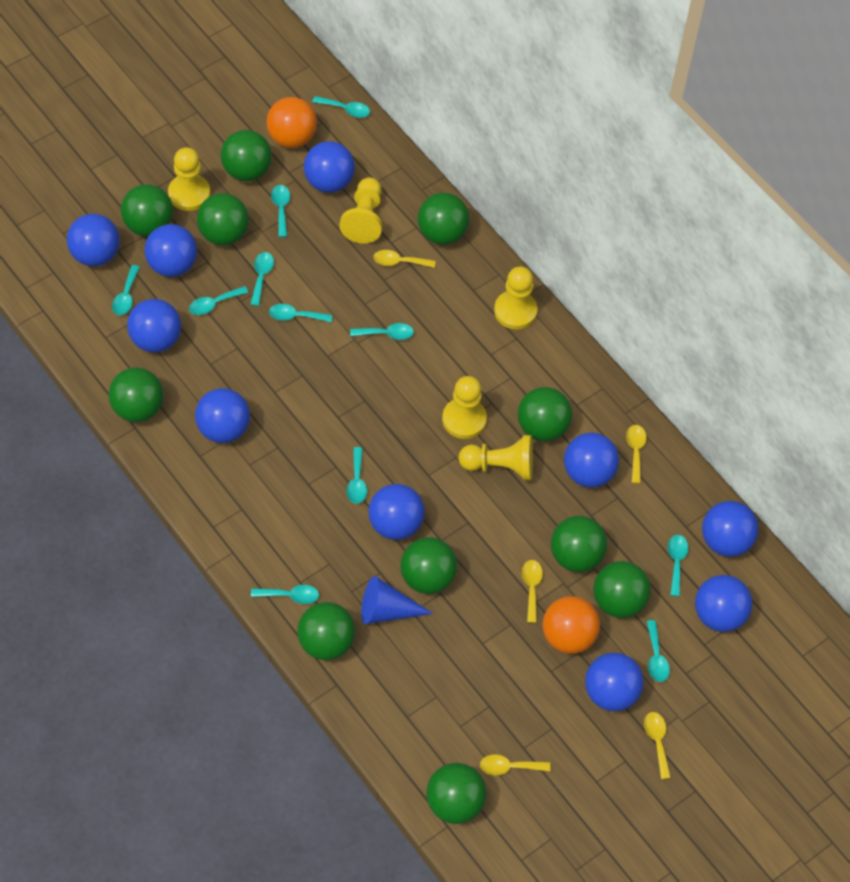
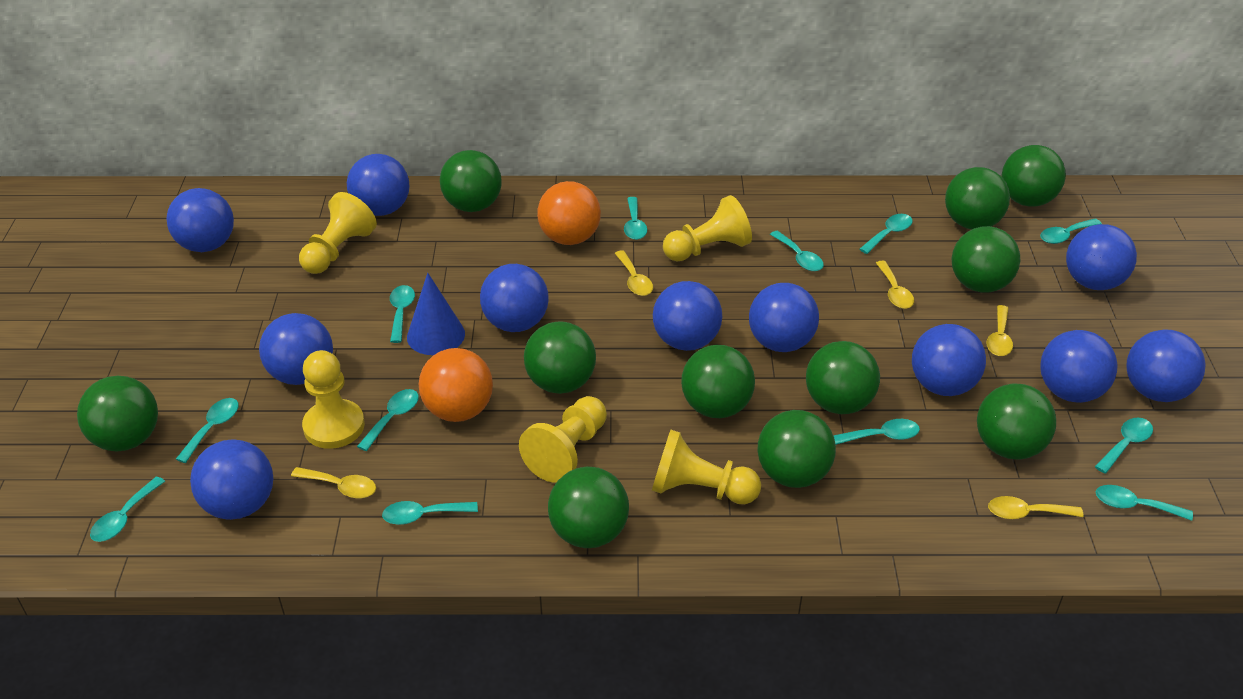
blue ball: [67,214,120,266] [127,299,181,353] [144,224,197,277] [195,388,250,443] [304,141,355,193] [369,484,425,540] [564,433,619,488] [585,653,644,711] [695,575,753,632] [702,501,759,557] = 10 -> [167,188,234,252] [190,439,273,520] [259,313,333,385] [347,154,410,216] [480,264,549,332] [653,281,722,351] [749,283,819,352] [912,324,986,396] [1040,330,1118,403] [1066,224,1137,290] [1127,329,1205,402] = 11
turquoise spoon: [112,265,140,315] [189,286,249,315] [251,252,274,306] [251,585,319,604] [269,304,332,322] [271,185,290,237] [312,96,370,118] [346,447,367,504] [350,323,414,340] [647,620,670,682] [668,535,689,597] = 11 -> [90,477,165,542] [176,398,239,463] [357,389,419,451] [382,501,478,525] [390,285,415,343] [624,197,647,240] [770,231,824,271] [833,419,920,445] [859,214,913,254] [1040,218,1102,244] [1095,417,1153,474] [1096,485,1193,521] = 12

